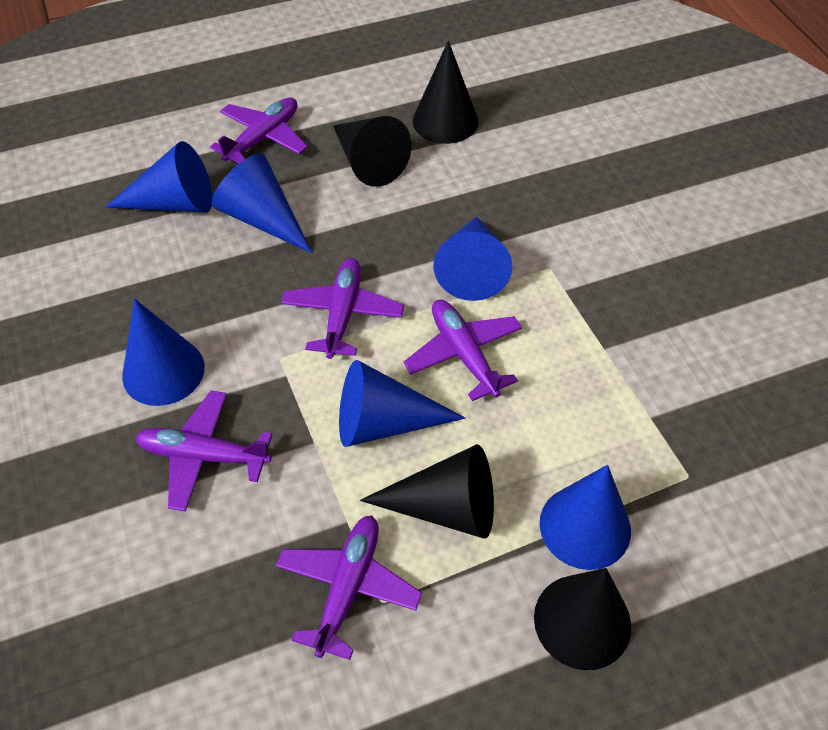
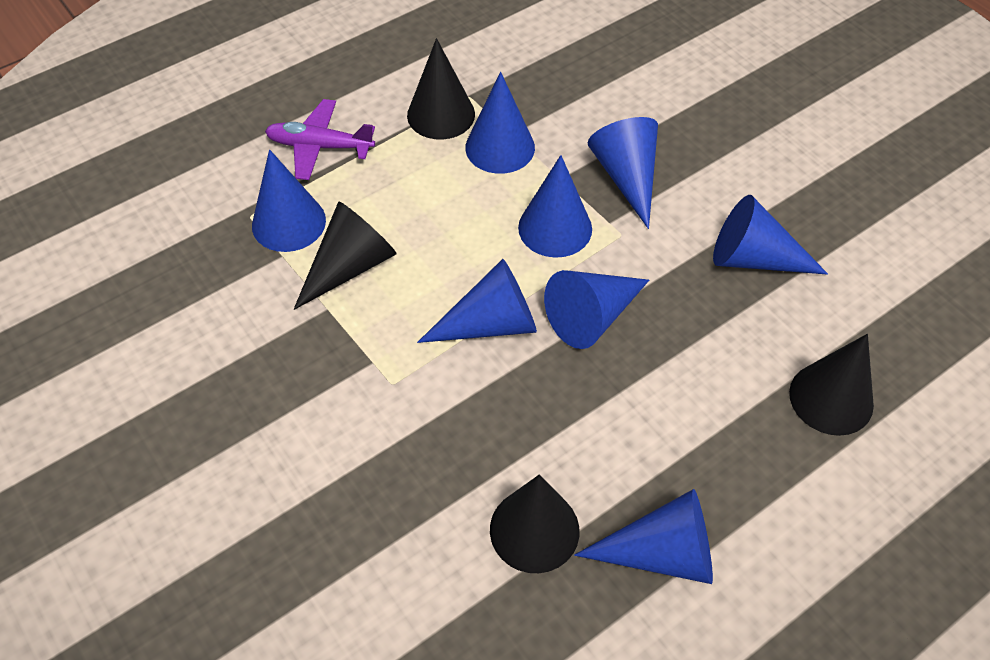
blue cone: [105,141,213,213] [122,299,204,406] [212,154,312,253] [339,360,465,447] [433,216,512,301] [540,465,631,570] = 6 -> [252,149,326,252] [417,259,537,343] [465,72,535,174] [518,155,592,258] [544,270,649,349] [574,489,713,584] [588,117,658,229] [713,195,828,275] = 8
purple plane: [135,391,272,512] [210,97,308,164] [276,516,422,660] [281,258,404,359] [403,300,522,401] = 5 -> [265,99,375,180] = 1

